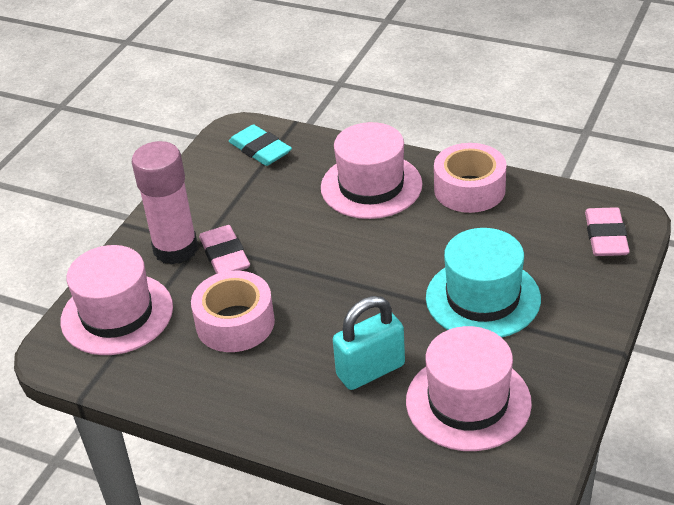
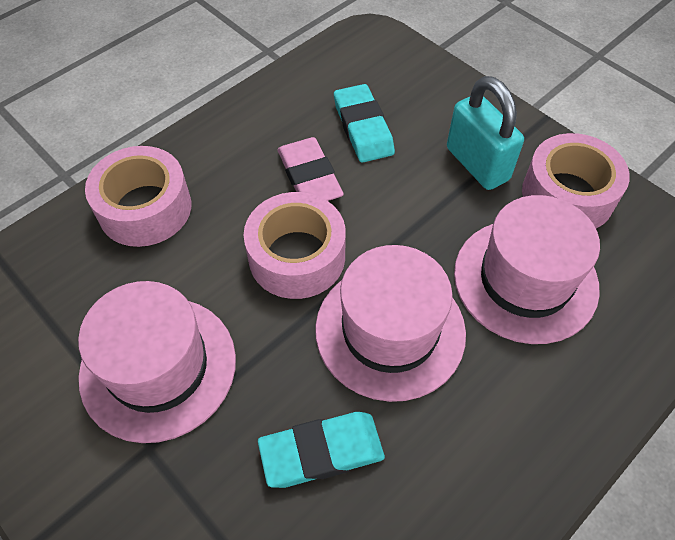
pink eraser: [199,225,250,274] [585,207,630,256] = 2 -> [278,137,344,201] = 1
pink glue stick: [132,141,198,265] = 1 -> none = 0
pink tape: [191,271,275,352] [434,143,507,213] = 2 -> [85,146,191,247] [244,192,346,299] [522,133,630,228] = 3
turquoise eraser: [229,124,292,166] = 1 -> [258,412,385,488] [334,84,395,163] = 2
turquoise hat: [426,228,541,337] = 1 -> none = 0

